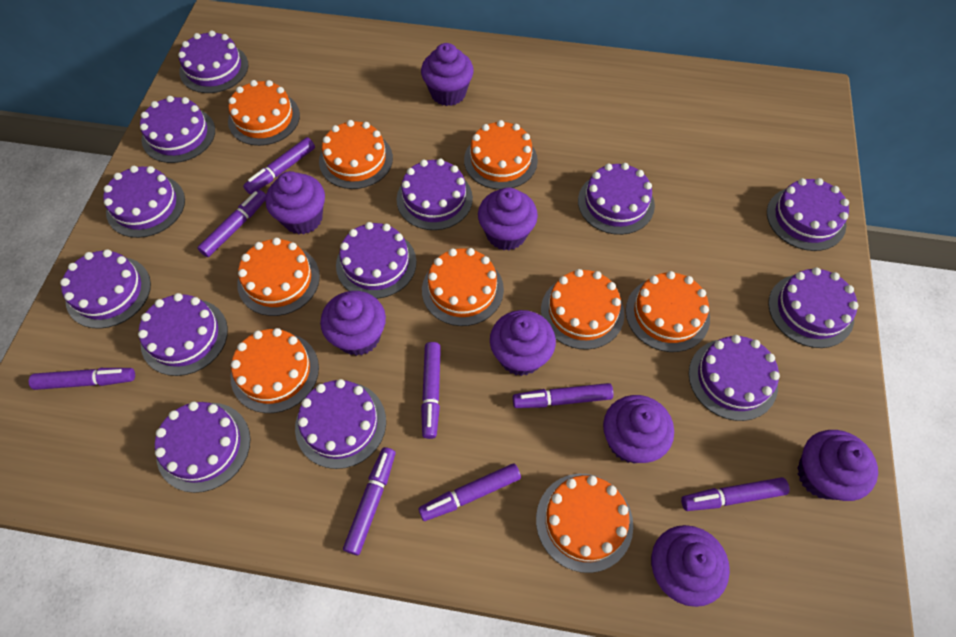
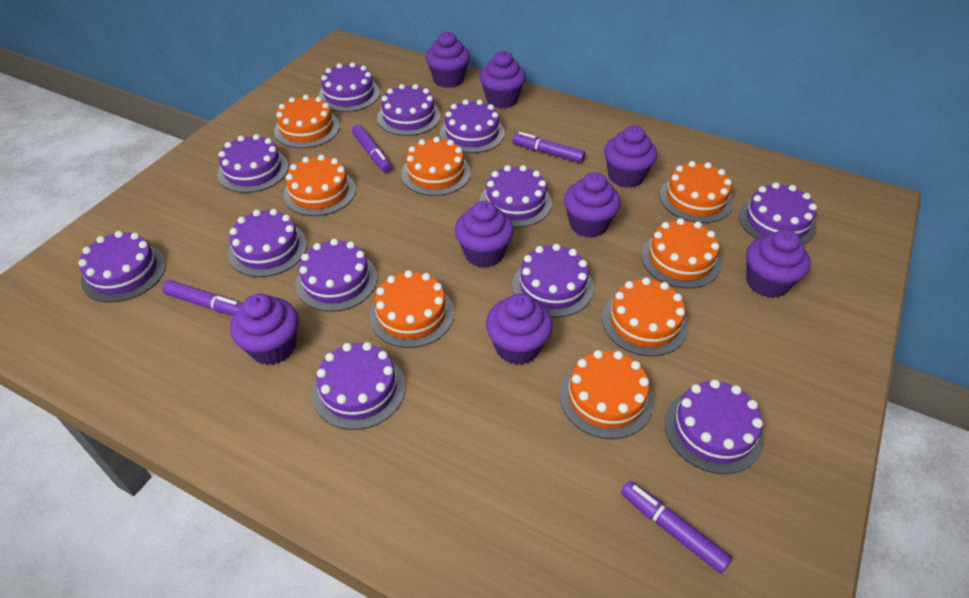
orange cake: [228,80,300,146] [231,328,319,413] [237,238,320,316] [319,120,393,189] [422,248,504,326] [464,120,538,190] [536,474,633,573] [541,269,625,350] [626,271,710,352] = 9 -> [274,95,340,148] [283,155,356,216] [370,270,454,348] [401,137,471,196] [560,350,654,439] [602,277,688,356] [641,218,721,289] [660,161,733,223] = 8
purple cake: [60,249,151,329] [103,166,185,238] [138,293,228,376] [140,96,215,163] [155,402,250,493] [178,30,248,93] [295,379,386,469] [336,222,417,299] [396,159,473,230] [578,163,655,235] [689,335,780,421] [767,178,849,251] [768,267,859,348] = 13 -> [78,231,166,303] [217,134,288,193] [228,209,307,277] [296,238,377,312] [312,342,405,430] [318,62,380,112] [377,84,441,136] [440,99,505,153] [480,165,552,227] [512,244,594,317] [665,379,764,474] [739,182,817,245] = 12
purple marker: [29,368,135,390] [198,190,266,257] [243,137,315,194] [343,447,396,555] [418,463,521,521] [421,342,441,439] [513,383,613,408] [681,477,790,511] = 8 -> [162,280,242,316] [352,124,392,173] [512,132,585,163] [621,481,732,573] = 4

